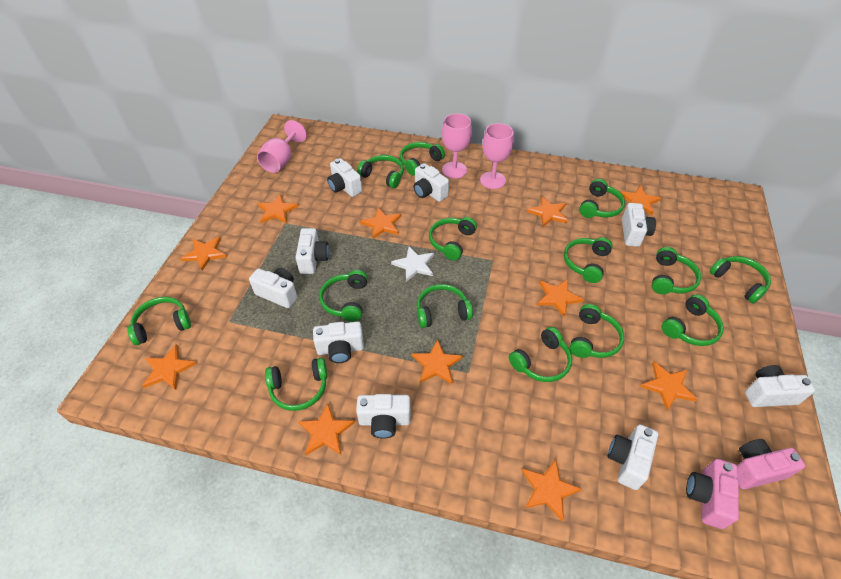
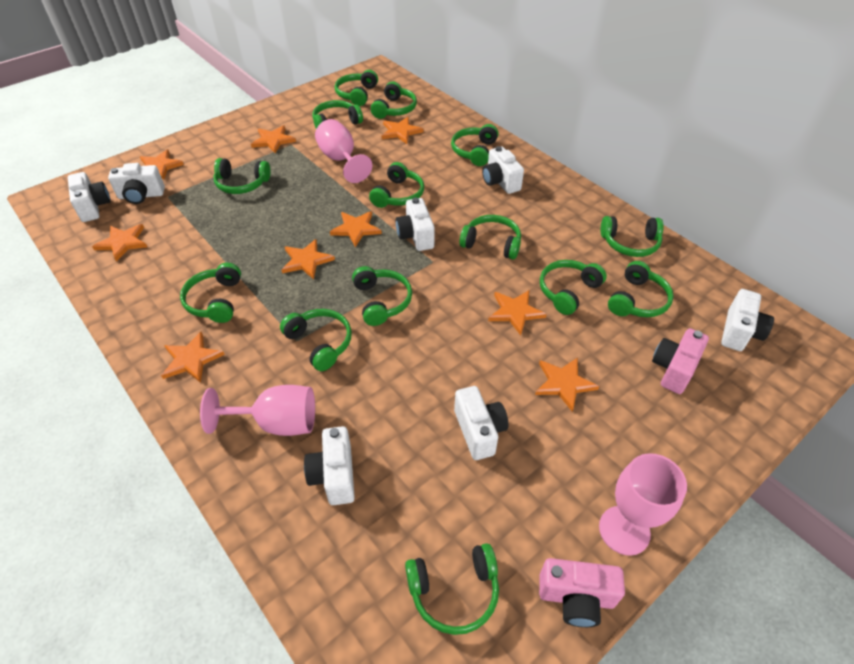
orange star: [142,344,196,390] [180,237,227,271] [257,194,299,223] [298,404,355,455] [360,208,401,239] [411,339,463,384] [522,459,582,522] [527,197,568,227] [537,279,584,317] [620,186,661,215] [640,361,698,411] = 11 -> [92,224,147,262] [140,150,184,180] [161,332,225,383] [251,125,296,153] [281,239,335,279] [330,211,382,247] [382,117,423,144] [488,290,547,335] [535,357,599,412] = 9
white camera: [249,268,298,308] [295,228,329,274] [313,322,364,363] [327,158,362,197] [356,394,410,439] [413,163,449,202] [608,424,658,490] [622,203,656,247] [745,365,815,407] = 9 -> [68,172,111,222] [108,163,165,204] [304,426,355,505] [396,198,435,251] [454,386,508,460] [482,146,524,194] [721,289,774,351] = 7
white star: [391,247,434,282] = 1 -> none = 0

